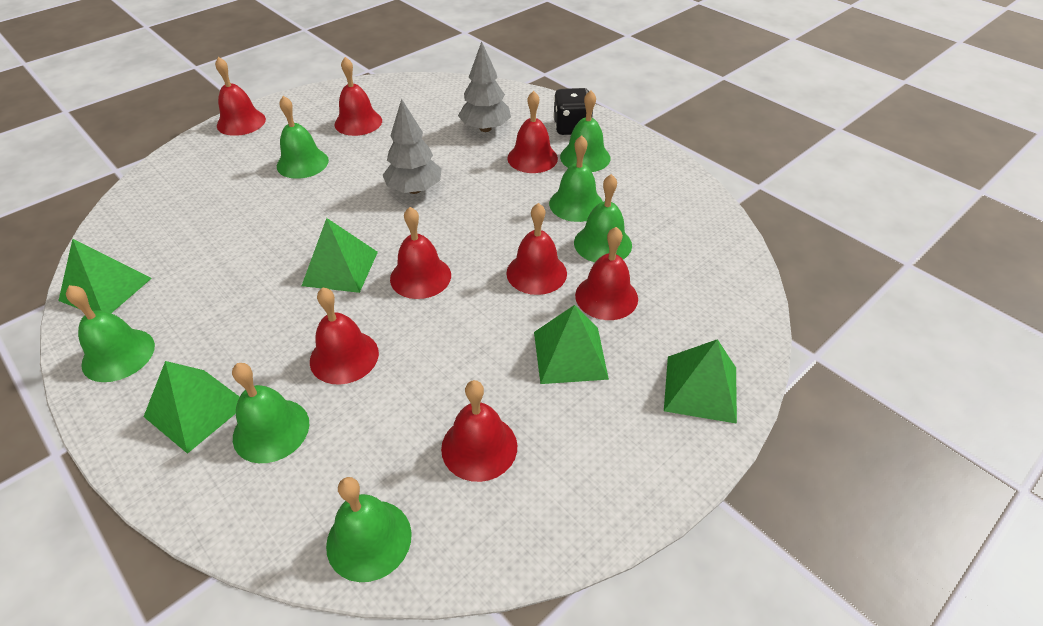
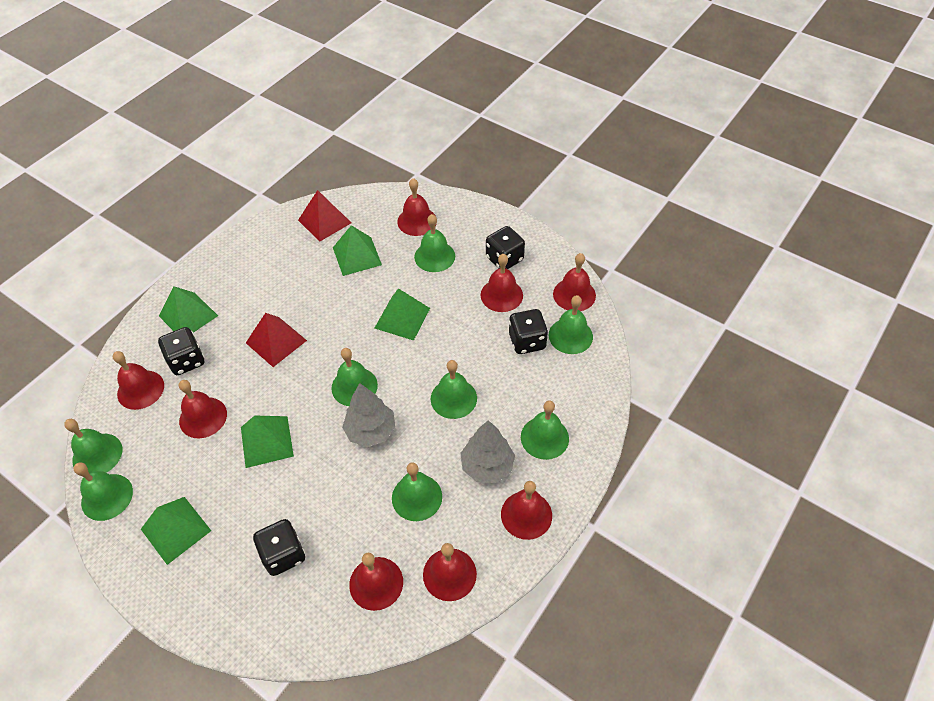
black dice: [553,88,593,135] = 1 -> [158,327,205,375] [253,519,305,576] [486,226,525,269] [509,309,548,354] = 4
green bell: [66,285,155,382] [232,363,309,463] [277,96,329,179] [326,477,412,582] [549,135,603,222] [560,90,611,172] [574,174,632,263] = 7 -> [64,419,122,473] [73,462,133,521] [331,348,378,406] [392,463,442,521] [414,214,455,272] [431,360,477,419] [521,400,569,460] [549,295,593,354] = 8
red pyramid: none = 0 -> [246,313,307,367] [298,190,351,242] = 2

